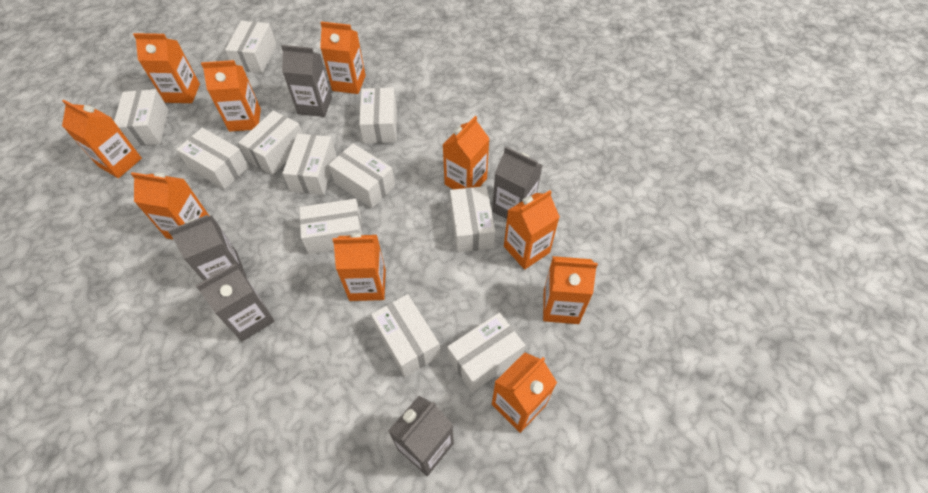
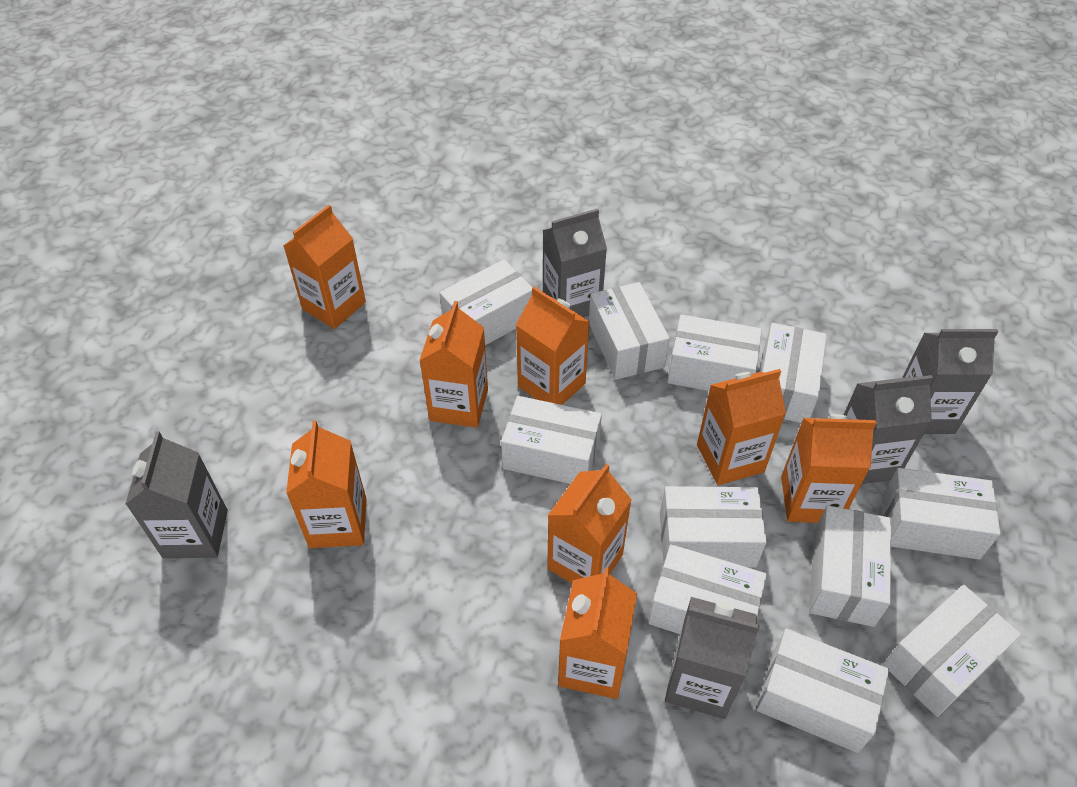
orange carton: [62,99,142,178] [131,172,209,240] [133,33,200,103] [201,60,261,132] [320,21,366,94] [332,233,386,301] [443,116,490,190] [492,352,557,433] [504,190,560,270] [543,256,598,324] = 10 -> [284,205,366,329] [286,420,367,548] [419,301,488,428] [516,287,590,405] [547,464,632,583] [558,567,637,699] [697,369,786,485] [781,414,876,523] = 8

